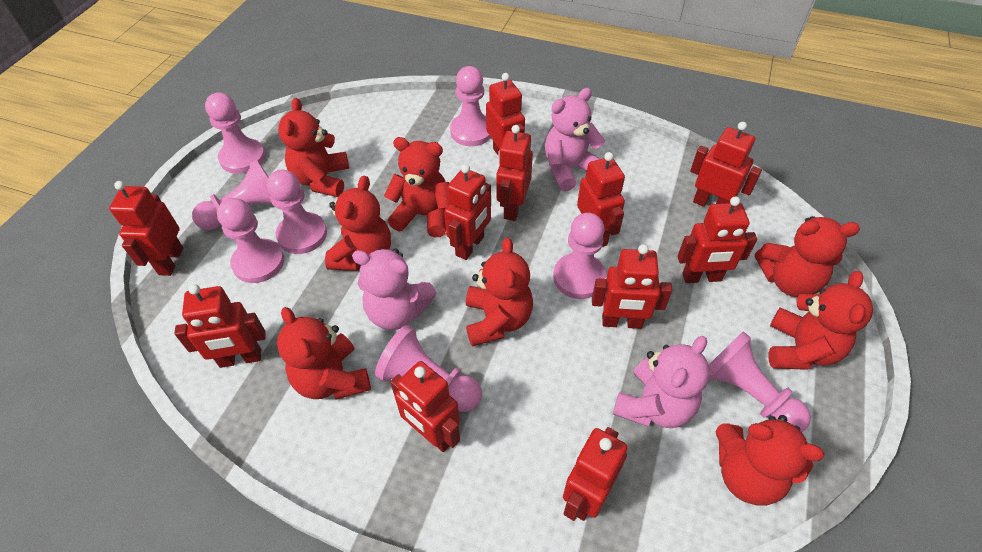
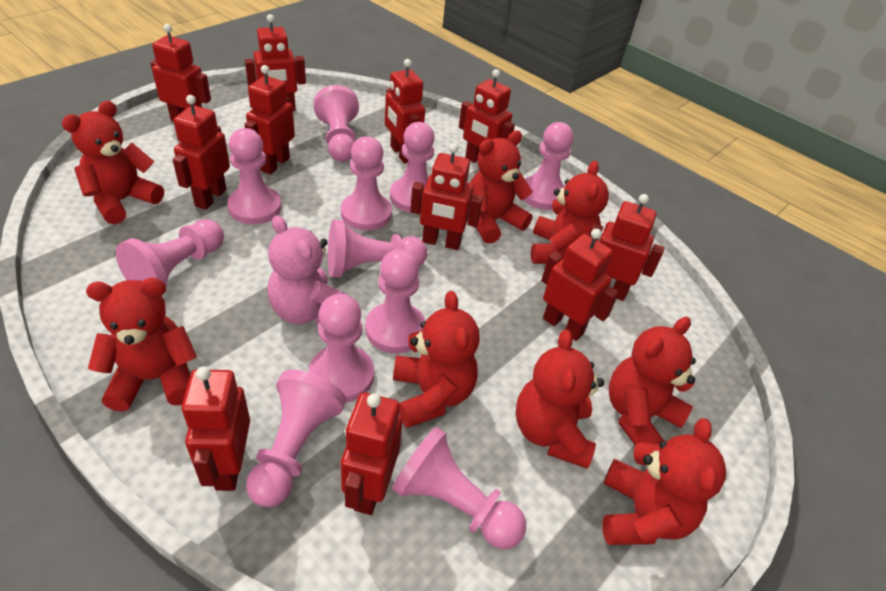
pink pawn: [192,160,272,230] [205,92,265,174] [217,198,284,283] [267,170,327,254] [375,325,482,412] [450,66,491,146] [553,213,606,299] [709,331,811,432] = 8 -> [116,219,224,286] [227,128,282,224] [246,370,347,507] [308,294,374,402] [314,85,359,162] [328,220,427,277] [341,136,392,231] [365,249,425,353] [390,122,435,213] [392,427,526,549] [524,122,573,210] = 11
pink teddy bear: [352,248,437,330] [545,88,605,191] [613,336,710,428] = 3 -> [268,215,349,325] = 1

